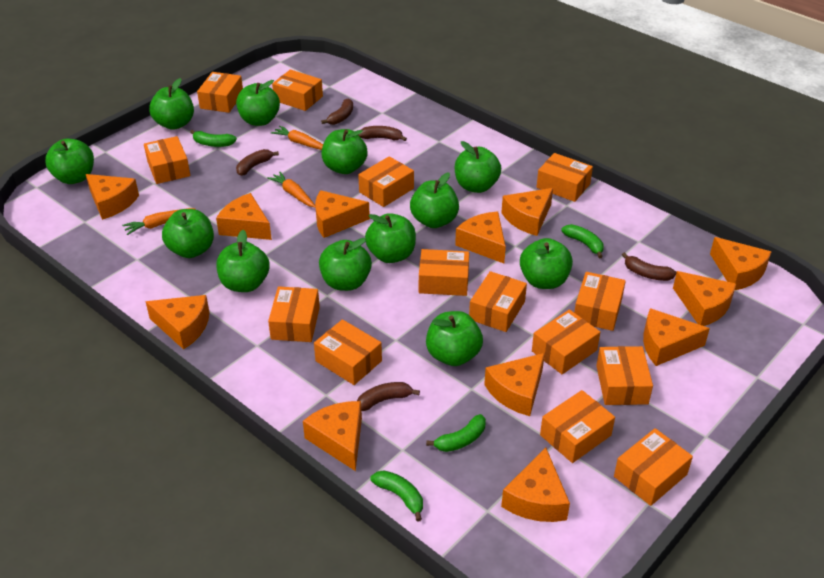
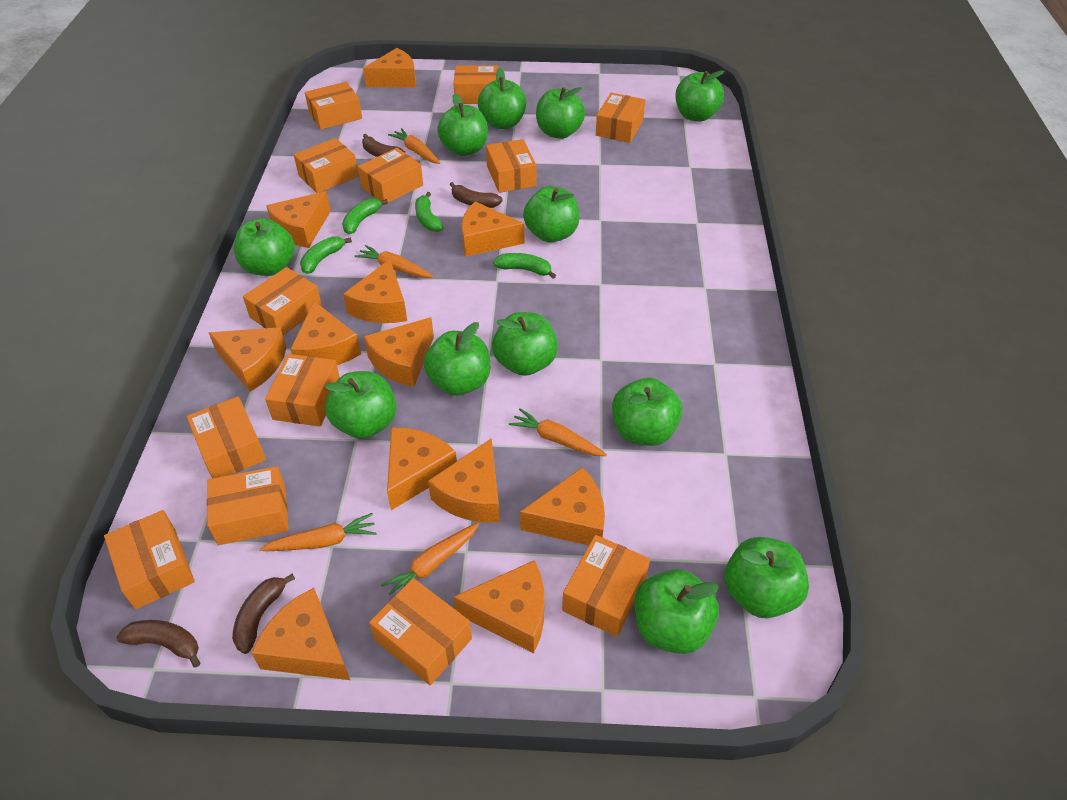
brown banana: [236,149,279,176] [321,98,353,125] [357,382,420,411] [359,126,407,141] [622,252,677,281] = 5 -> [117,620,200,667] [232,574,295,654] [362,134,405,157] [450,182,503,208] = 4
orange box: [144,136,190,184] [197,72,243,113] [268,286,320,342] [272,69,323,111] [314,319,382,385] [358,156,414,207] [419,249,469,296] [469,271,527,332] [532,309,600,374] [537,153,593,202] [540,390,615,463] [574,272,626,331] [596,346,653,405] [614,428,693,506] = 14 -> [104,510,195,609] [187,397,266,478] [207,466,289,545] [243,267,322,335] [265,354,340,427] [294,138,359,193] [305,82,362,130] [358,148,423,205] [369,578,472,685] [454,66,498,104] [486,139,537,193] [562,535,650,637] [596,93,645,143] = 13
orange carrot: [122,208,195,235] [267,171,315,207] [271,126,323,150] = 3 -> [259,513,377,551] [355,245,433,278] [381,522,479,594] [388,128,440,164] [509,409,607,456] = 5

